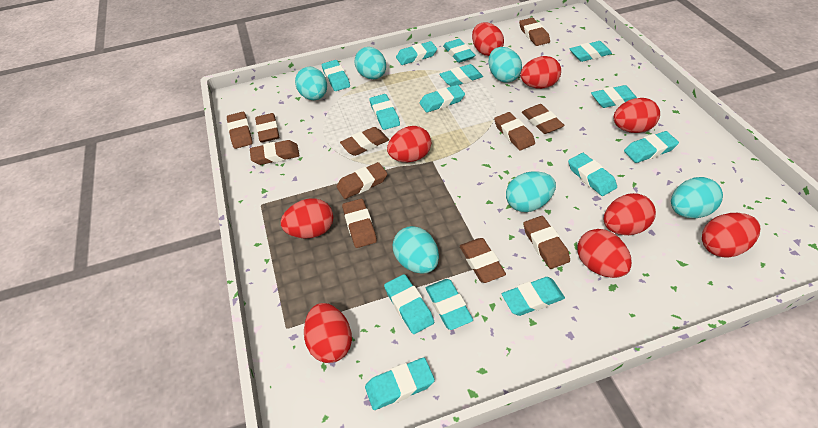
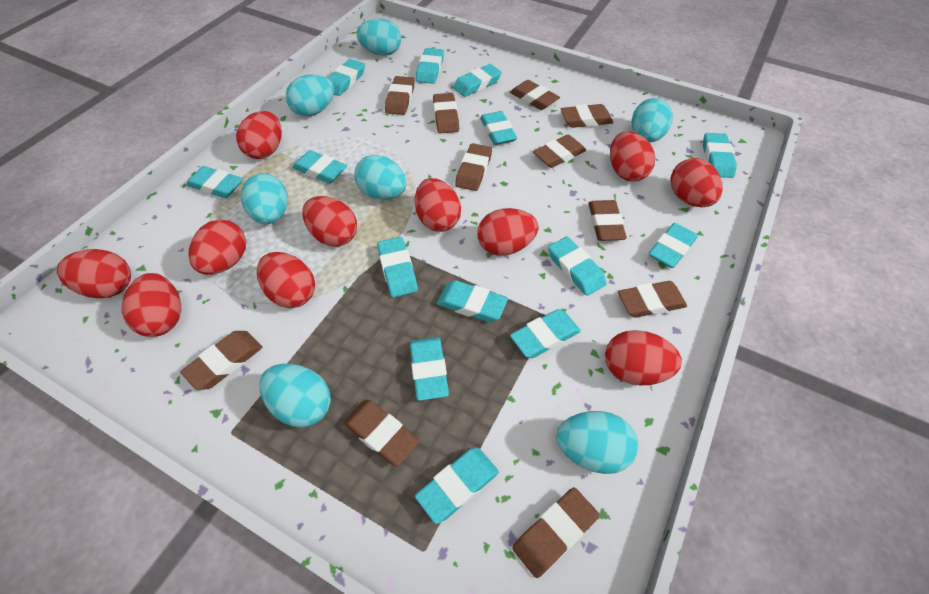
red egg: [281,198,333,238] [304,303,352,363] [387,126,431,162] [472,22,504,56] [520,56,561,89] [577,229,632,278] [604,193,656,235] [614,98,660,133] [702,213,760,258] = 9 -> [57,249,131,298] [122,273,181,337] [188,219,246,275] [236,111,282,159] [257,252,315,308] [302,196,357,247] [415,178,461,232] [477,208,539,256] [605,330,682,385] [610,131,655,181] [670,158,723,207] = 11
turquoise egg: [295,67,327,100] [354,47,386,79] [393,226,439,274] [488,47,522,83] [506,171,556,212] [671,177,723,218] = 6 -> [241,173,288,224] [259,364,331,427] [286,74,334,117] [354,155,406,200] [356,18,401,56] [557,411,638,474] [632,98,673,142] = 7

